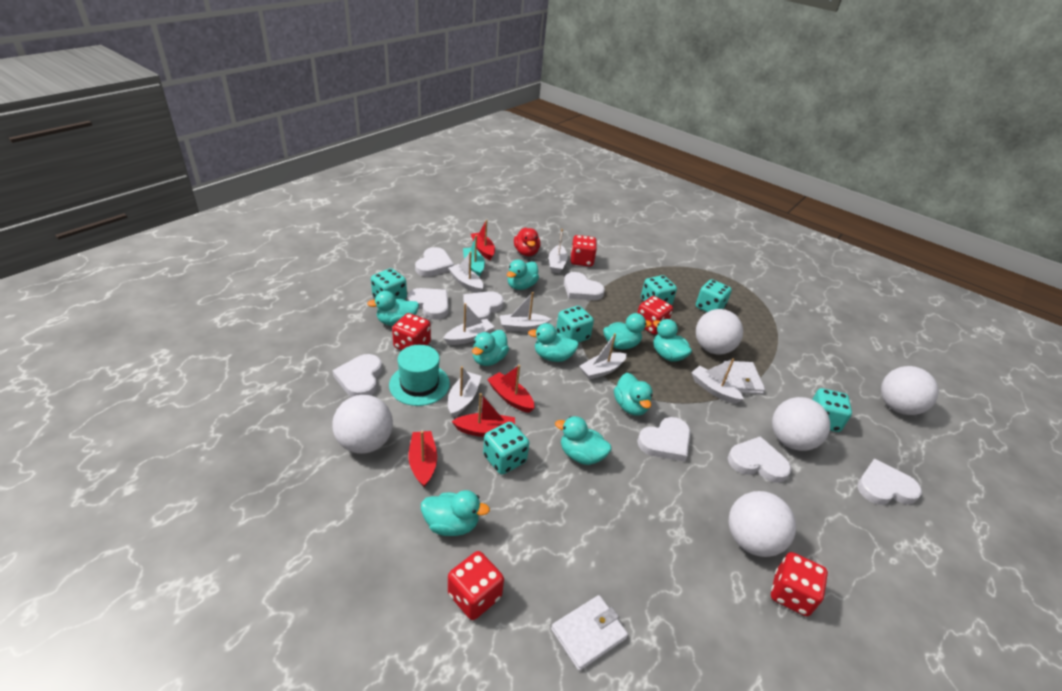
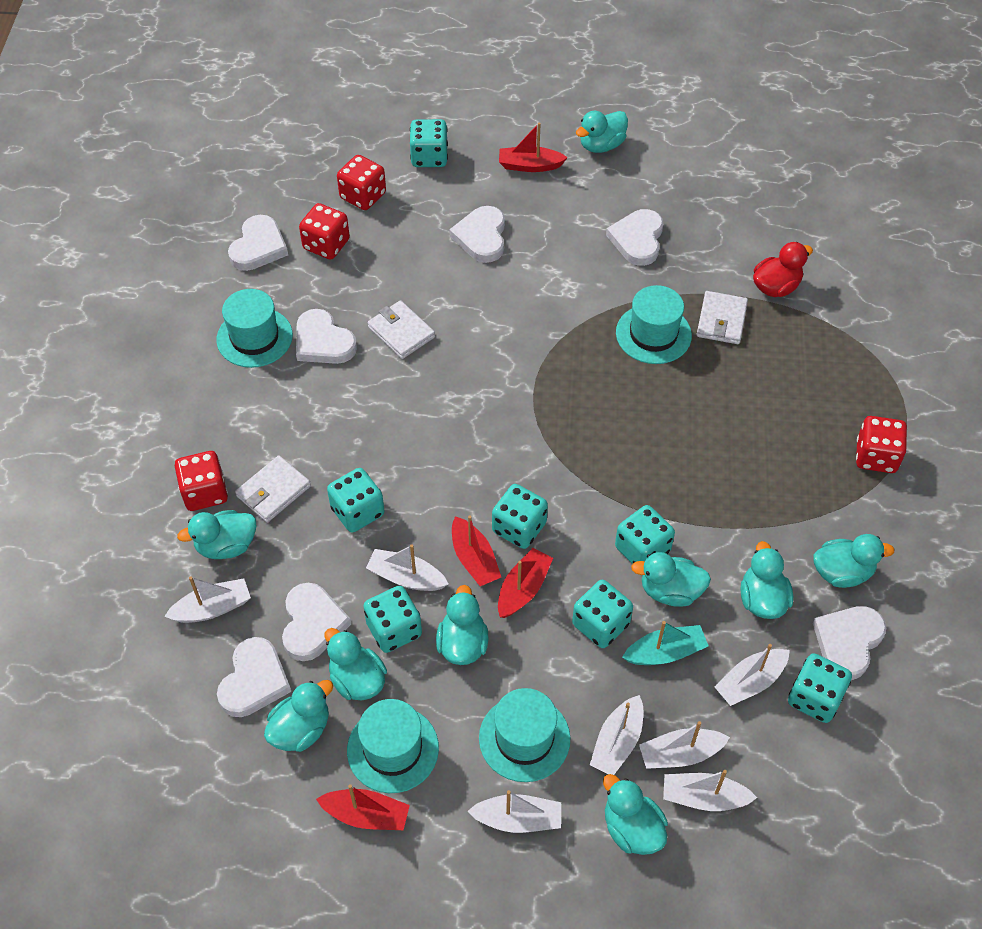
red dice: [392,313,431,350] [448,551,504,620] [571,235,597,267] [637,296,673,335] [771,552,828,616] = 5 -> [175,451,228,511] [299,203,350,260] [337,155,386,210] [856,416,907,473] = 4
turquoise dice: [371,268,407,300] [483,422,529,475] [556,306,594,343] [641,275,677,305] [696,279,732,312] [812,388,852,432] = 6 -> [327,468,384,533] [363,586,422,653] [410,119,448,167] [492,484,548,549] [572,580,633,648] [615,505,675,564] [788,653,852,723] = 7
turquoise hat: [389,345,450,406] = 1 -> [217,289,293,368] [347,699,439,793] [479,688,570,782] [616,285,692,364] = 4
white ball: [332,395,393,454] [696,309,743,355] [728,491,796,557] [772,397,830,451] [881,366,939,415] = 5 -> none = 0
white heart: [332,354,382,397] [407,288,449,320] [415,247,454,277] [463,291,504,320] [564,272,605,300] [637,417,690,462] [728,436,791,483] [857,459,922,505] = 8 -> [217,637,291,717] [228,215,288,271] [282,583,351,661] [296,309,357,364] [449,206,505,263] [606,209,663,266] [813,606,886,680] = 7
white wallet: [551,595,628,671] [723,361,765,394] = 2 -> [235,455,311,522] [368,300,435,359] [696,291,748,344] = 3

